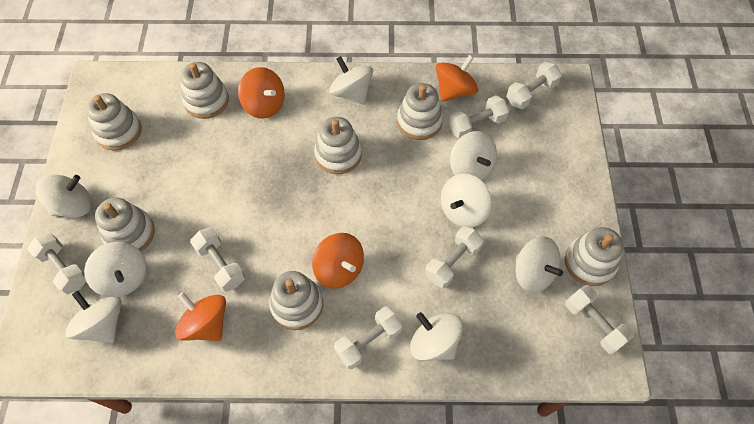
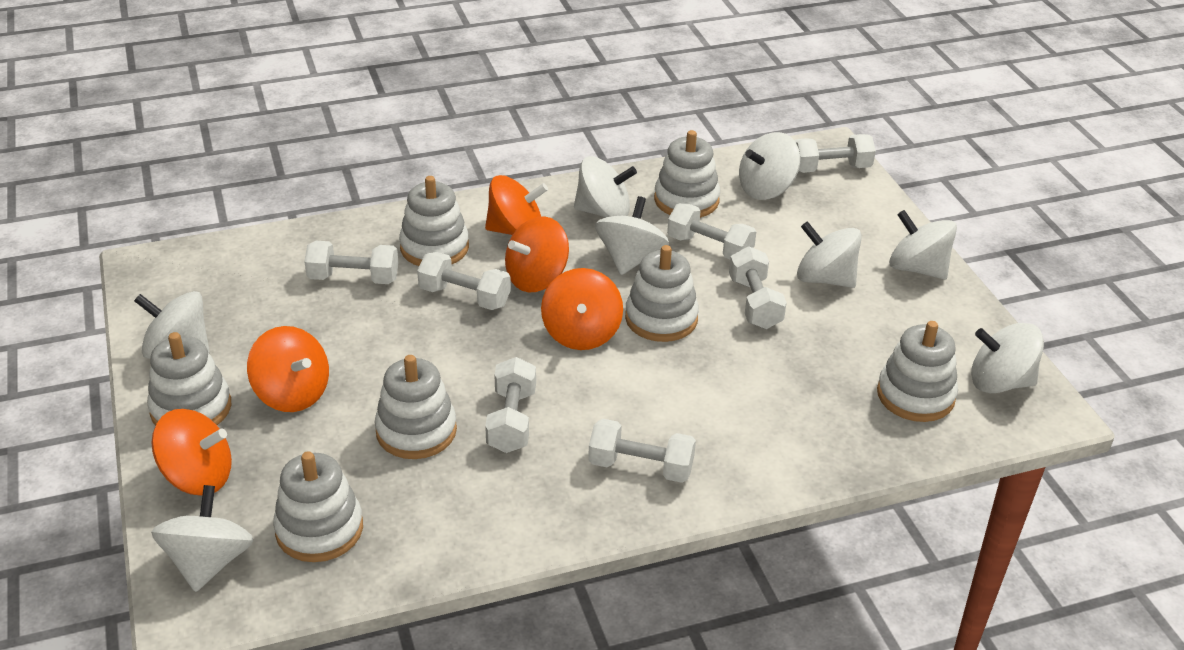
orange spinning top: [175,292,226,341] [238,67,285,119] [312,233,364,289] [436,55,478,102] = 4 -> [152,409,232,495] [247,326,329,412] [485,175,548,235] [505,216,569,292] [541,268,623,350] = 5

